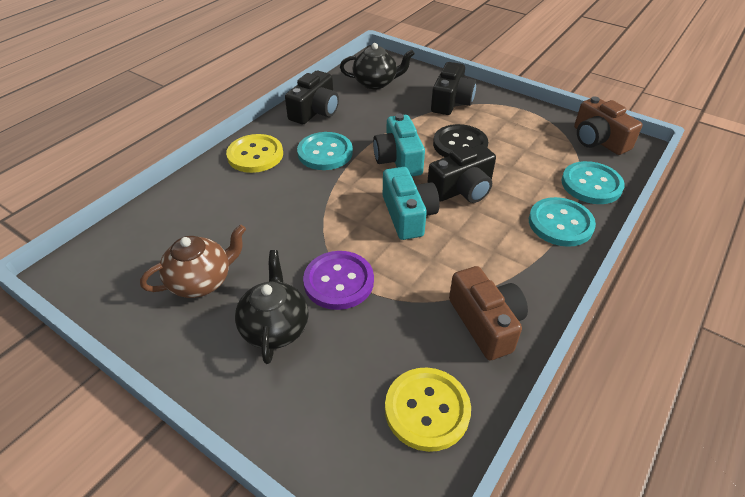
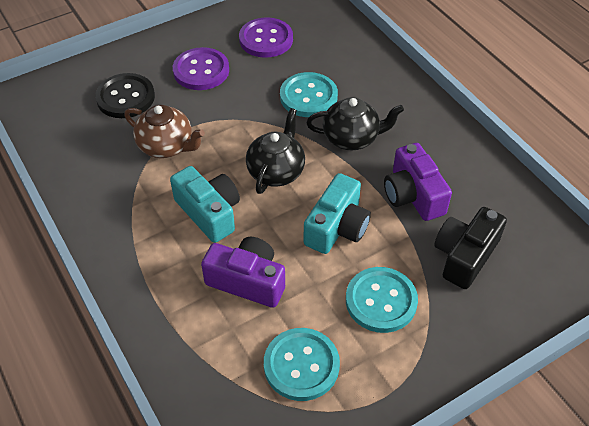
black camera: [285,71,339,124] [427,144,496,203] [431,62,476,115] = 3 -> [434,207,507,289] = 1
brown camera: [449,266,528,360] [574,97,643,155] = 2 -> none = 0
purple button: [303,251,374,310] = 1 -> [173,47,229,90] [239,17,293,58] = 2
purple camera: none = 0 -> [201,237,285,308] [384,143,452,221] = 2
yellow button: [226,134,283,173] [385,368,471,452] = 2 -> none = 0

